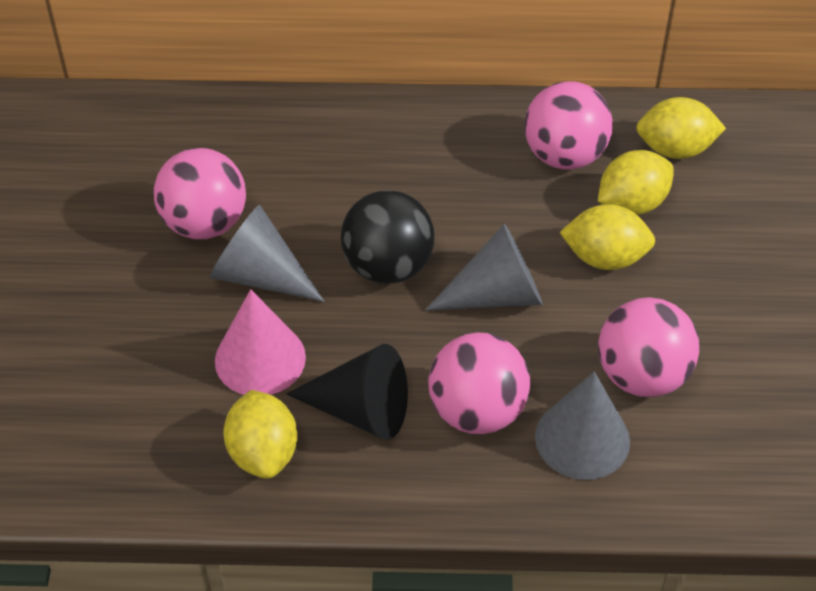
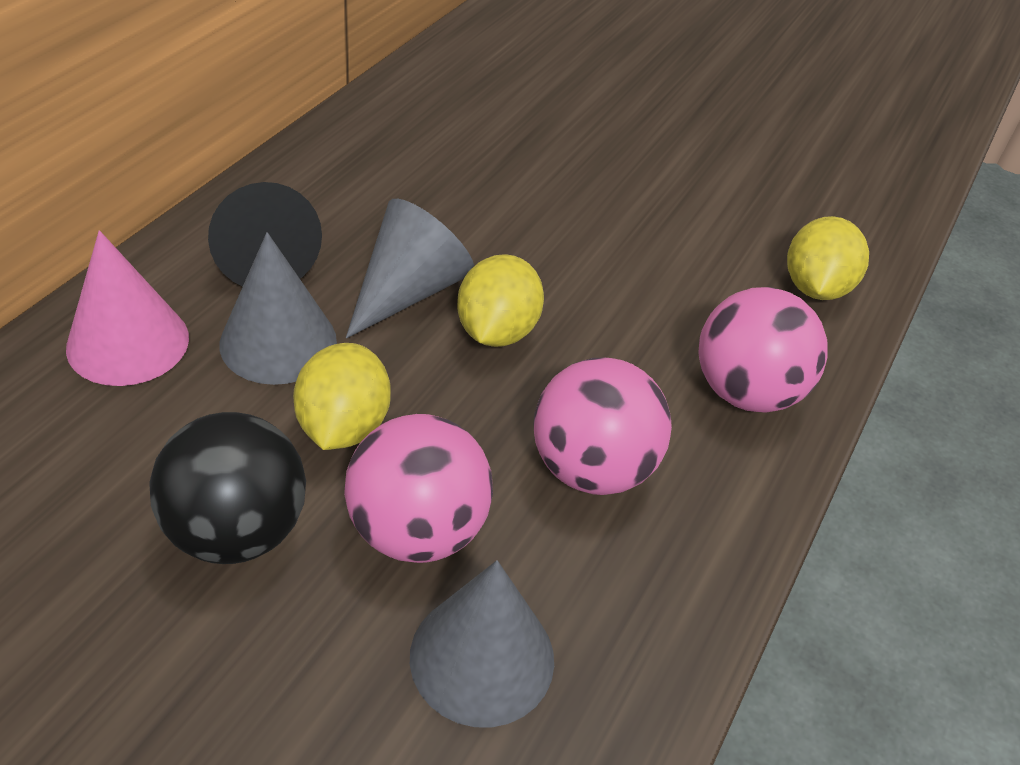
pink ball: [154,148,246,239] [428,332,530,434] [525,81,613,170] [598,297,699,397] = 4 -> [344,414,493,563] [534,358,672,495] [698,287,828,413] = 3
yellow lemon: [223,390,297,479] [559,204,655,270] [598,150,674,215] [636,97,726,159] = 4 -> [293,343,391,450] [457,254,544,347] [787,216,869,300] = 3

